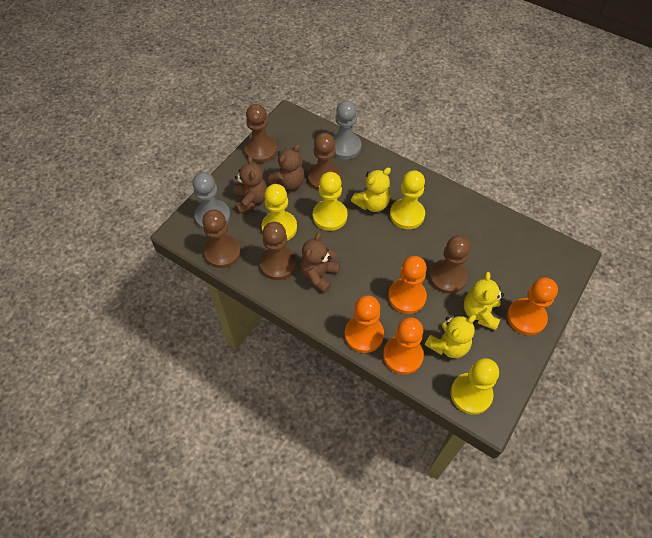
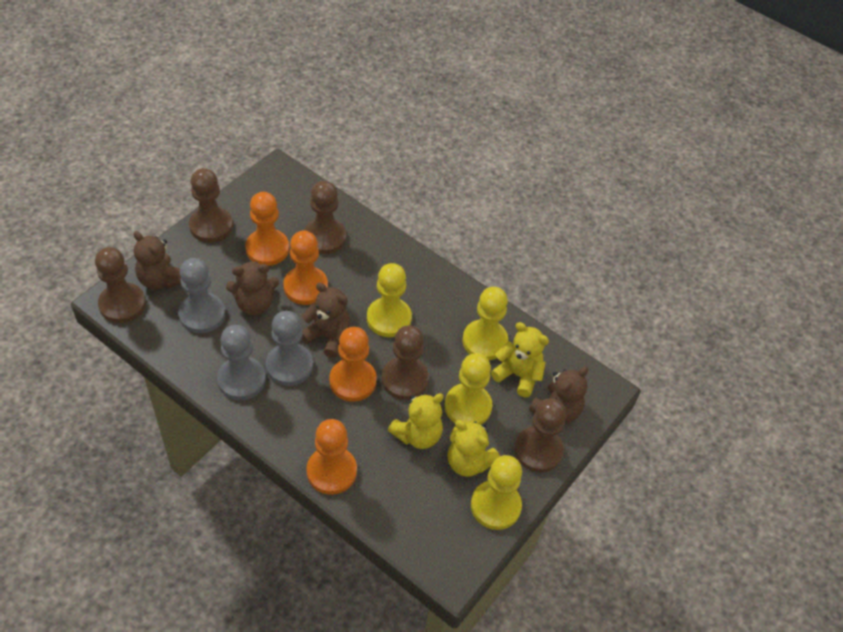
brown teddy bear: [234,156,267,213] [267,144,305,190] [300,232,340,293] = 3 -> [134,231,181,290] [226,261,279,315] [301,283,350,358] [529,367,588,423] = 4
grey pawn: [192,172,230,229] [333,100,361,160] = 2 -> [178,258,225,333] [217,325,266,400] [266,311,313,386] = 3

